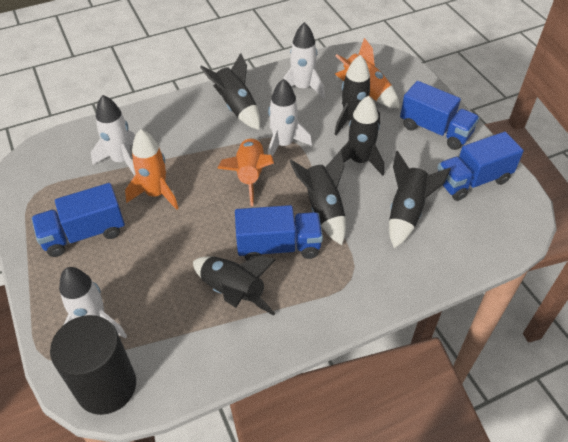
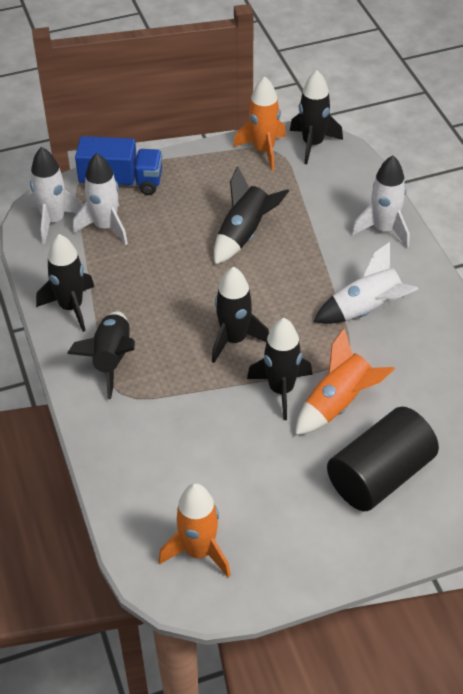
blue truck: [31,183,125,257] [235,205,323,261] [400,81,480,150] [437,132,524,201] = 4 -> [75,136,163,195] = 1

